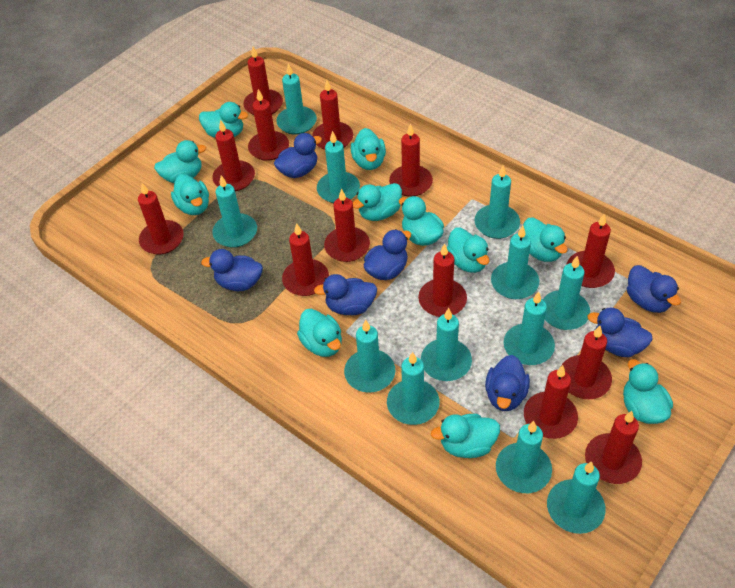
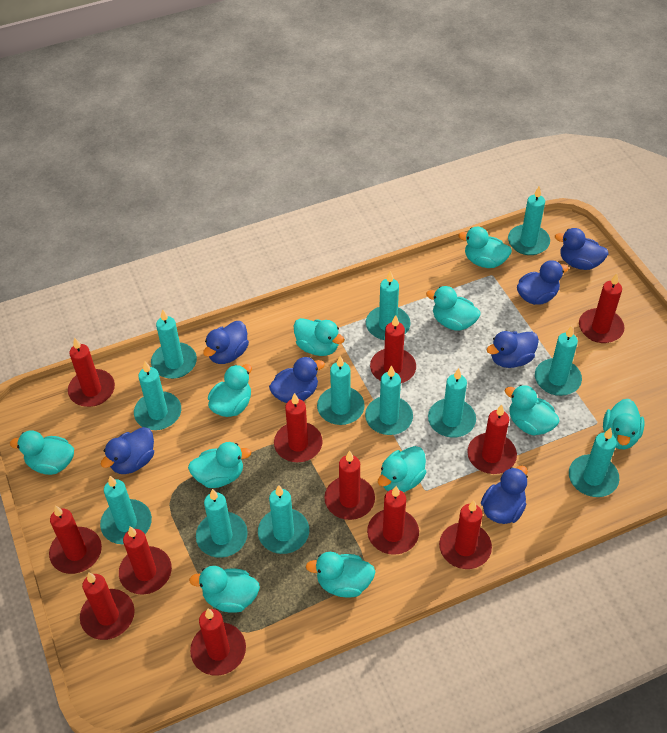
red candle: [138,183,184,254] [212,119,255,191] [243,47,283,115] [248,89,289,161] [282,223,329,296] [312,80,353,150] [324,189,370,262] [389,124,433,197] [418,243,467,317] [524,365,578,439] [561,326,612,399] [567,214,615,288] [585,411,642,484] = 13 -> [49,505,102,574] [68,337,115,407] [80,572,135,640] [119,526,172,595] [190,609,246,676] [274,393,323,462] [324,451,375,520] [367,486,419,555] [370,315,416,383] [439,500,492,569] [467,405,517,474] [579,274,625,343] = 12

